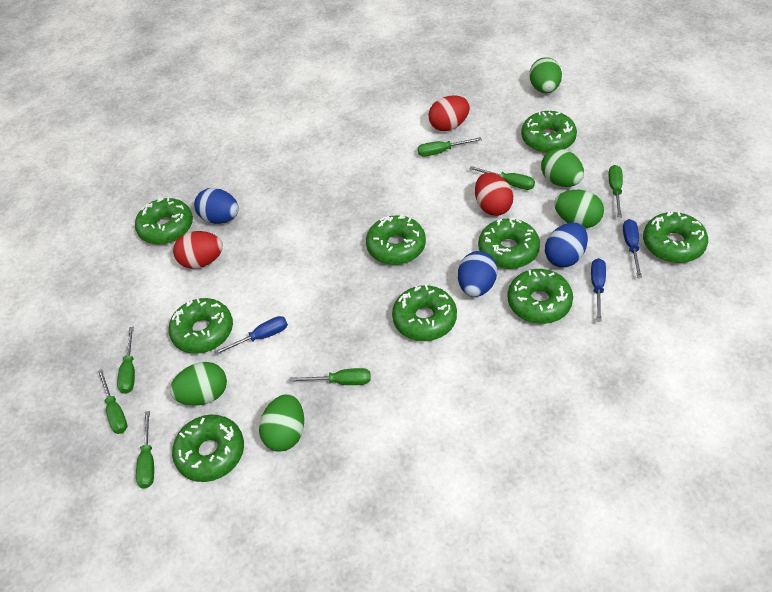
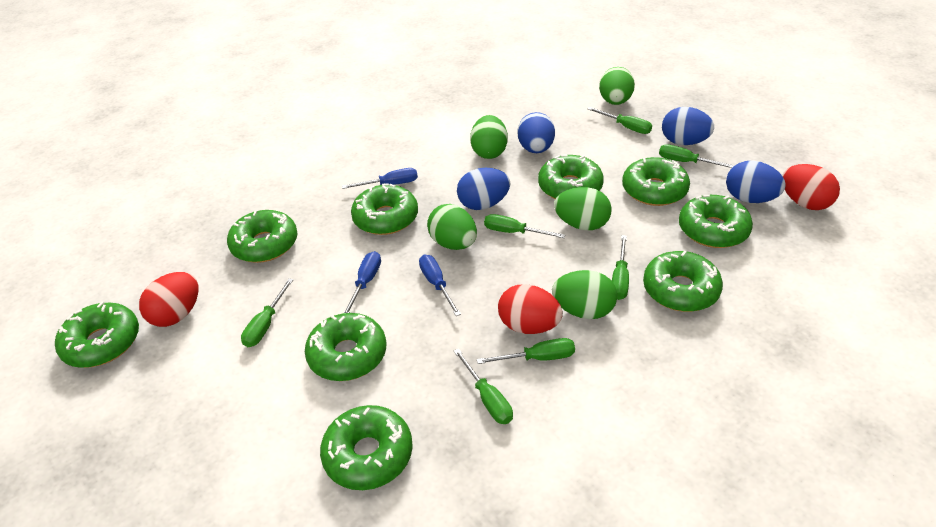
blue egg: [194,188,239,224] [458,251,497,297] [545,223,588,267] = 3 -> [457,168,510,210] [518,112,555,153] [662,107,714,145] [726,161,786,203] = 4

